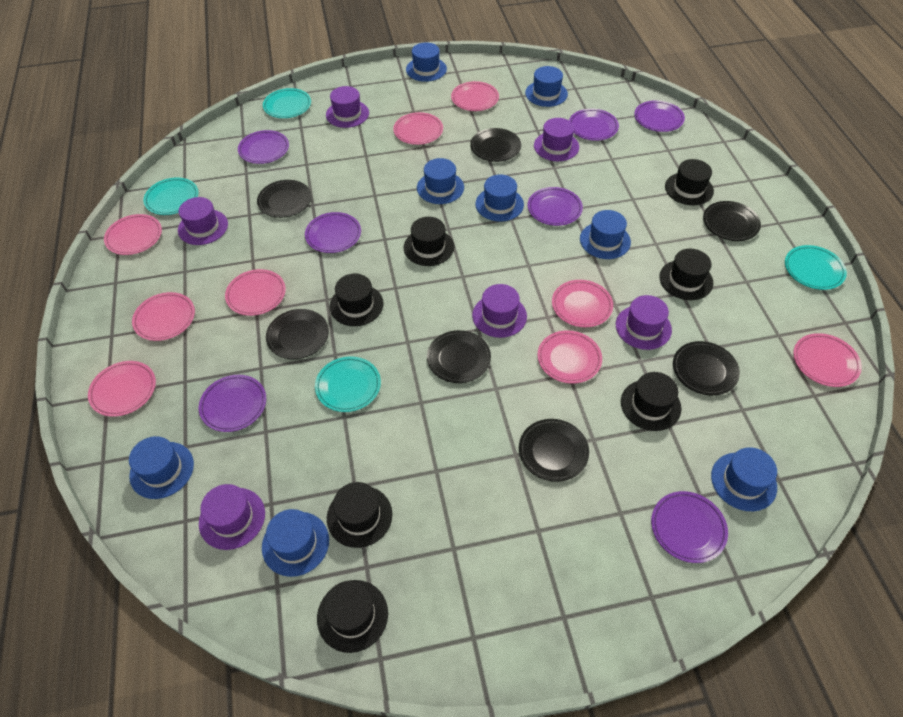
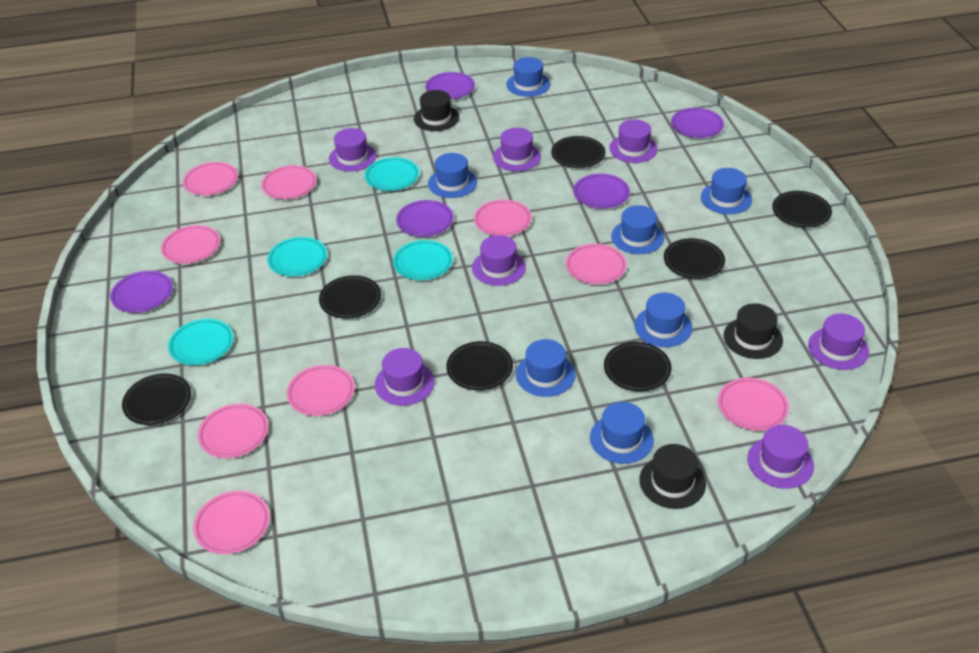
black hat: [317,580,388,653] [327,482,392,548] [329,274,384,326] [404,217,454,266] [621,372,681,431] [659,249,713,300] [665,159,714,205] = 7 -> [414,90,459,131] [639,444,706,509] [724,303,783,359] = 3
blue hat: [129,436,194,499] [262,509,329,577] [406,42,447,82] [417,158,464,204] [475,174,524,222] [525,66,568,107] [580,210,631,259] [711,447,777,511] = 8 -> [428,153,477,198] [506,57,550,97] [516,339,575,397] [590,402,654,464] [611,205,664,254] [634,293,693,347] [701,168,752,214] = 7
purple hat: [178,197,228,245] [199,484,265,550] [326,86,369,128] [472,284,527,338] [534,118,579,161] [616,295,672,350] = 6 -> [329,128,377,172] [375,348,435,406] [472,235,526,286] [493,128,541,171] [609,119,658,163] [747,425,814,489] [808,313,869,370] = 7
purple plate: [199,375,266,432] [238,130,289,164] [305,212,361,253] [528,187,583,226] [569,109,619,141] [634,100,685,132] [651,491,728,563] = 7 -> [110,271,173,313] [396,200,454,237] [425,72,475,99] [573,173,630,209] [671,108,724,138] = 5

